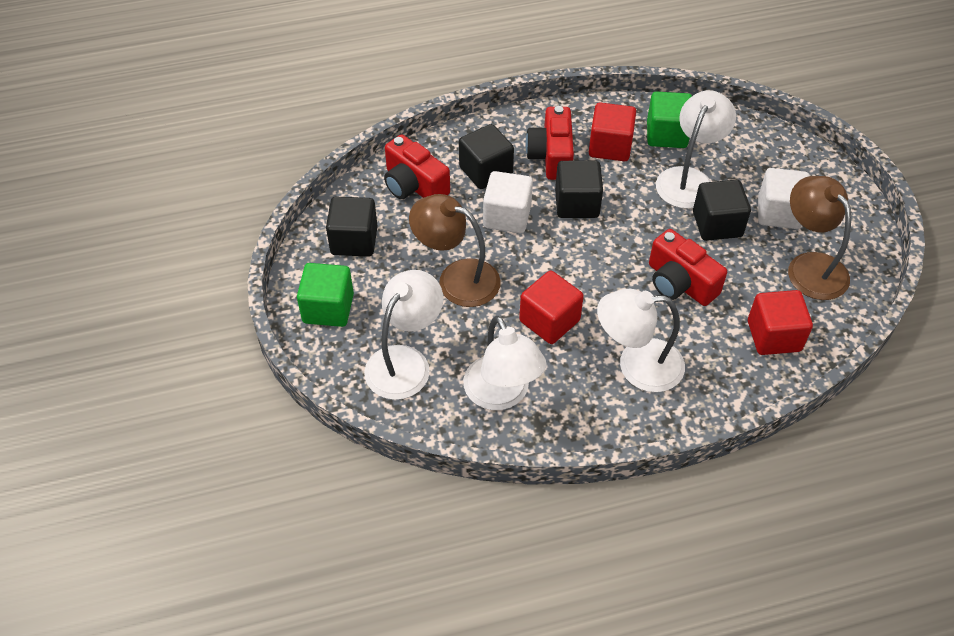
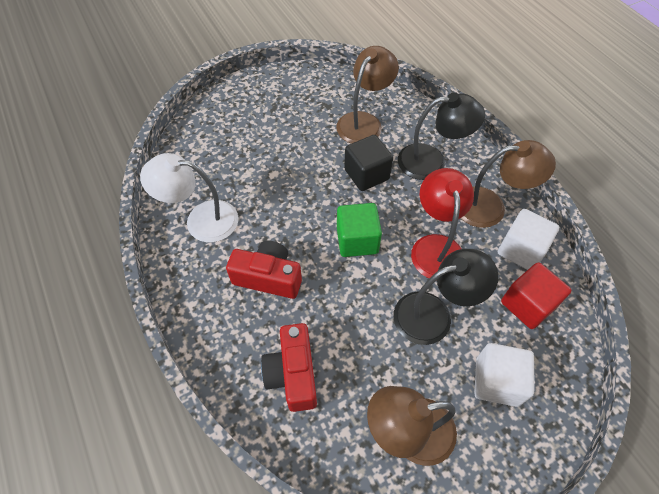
black cube: [326,197,378,257] [459,124,514,189] [555,160,603,218] [693,180,751,241] = 4 -> [344,135,393,191] = 1
black lamp: none = 0 -> [394,249,499,345] [398,92,485,180] = 2
brown lamp: [409,194,501,307] [788,176,851,300] = 2 -> [336,46,399,144] [367,386,457,466] [460,140,556,228] = 3
green cube: [297,263,354,327] [647,92,692,148] = 2 -> [337,203,382,257] = 1
red camera: [384,134,450,199] [526,106,574,180] [649,229,727,306] = 3 -> [226,240,302,299] [261,323,317,412] = 2
red cube: [519,271,584,344] [589,102,636,161] [748,290,813,355] = 3 -> [501,262,571,329] = 1
red lamp: none = 0 -> [411,168,474,279] = 1
white lamp: [364,270,443,400] [463,316,547,410] [597,289,685,392] [656,90,736,209] = 4 -> [140,153,239,242] = 1

